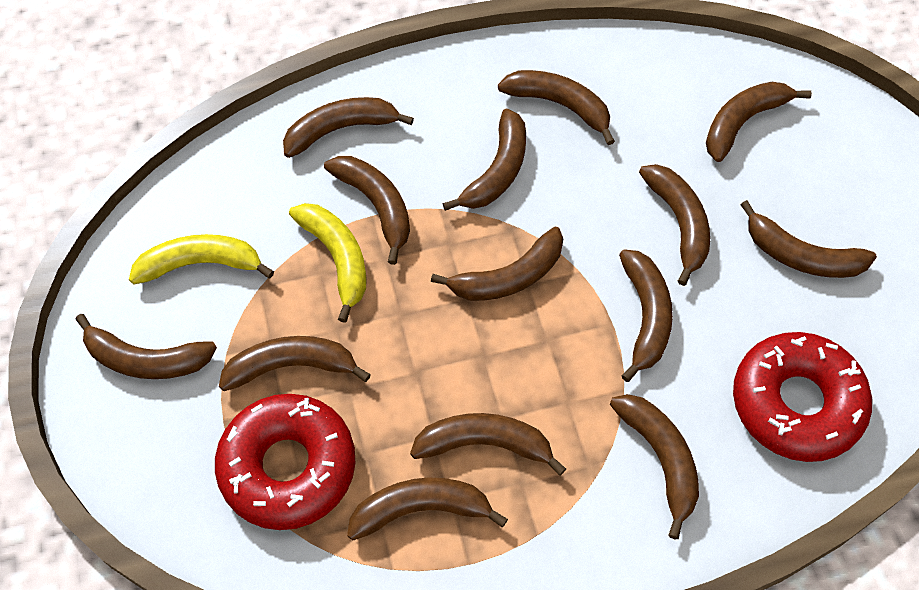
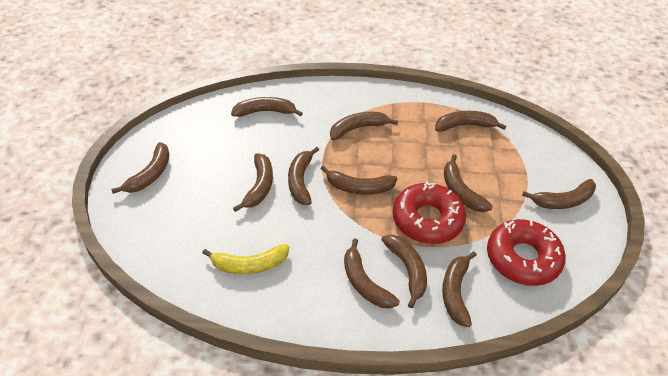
brown banana: [75,314,217,379] [219,336,371,391] [283,97,414,158] [324,156,410,265] [347,477,508,540] [410,413,566,476] [431,227,563,301] [443,108,526,211] [498,70,615,145] [610,394,699,539] [619,249,673,382] [639,164,710,286] [706,82,812,162] [740,200,877,278] = 14 -> [111,142,169,194] [231,97,303,117] [233,153,273,212] [288,147,319,205] [320,166,397,195] [330,112,398,140] [344,238,400,308] [381,235,427,308] [435,111,506,132] [442,251,477,327] [444,154,493,212] [522,179,596,209] = 12
yellow banana: [129,234,274,284] [289,203,366,323] = 2 -> [202,244,289,274] = 1

